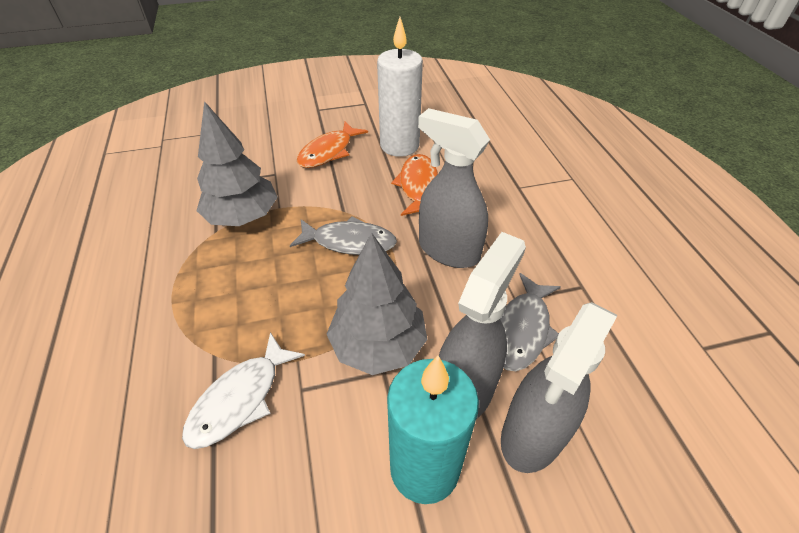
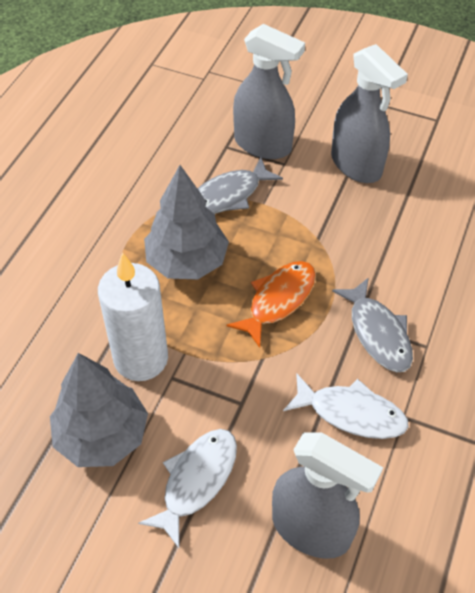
orange fish: [297,121,368,168] [391,154,438,216] = 2 -> [227,261,316,348] = 1
turquoise candle: [387,356,479,504] = 1 -> none = 0
white fish: [182,332,305,449] = 1 -> [138,429,237,548] [283,373,409,439] = 2

